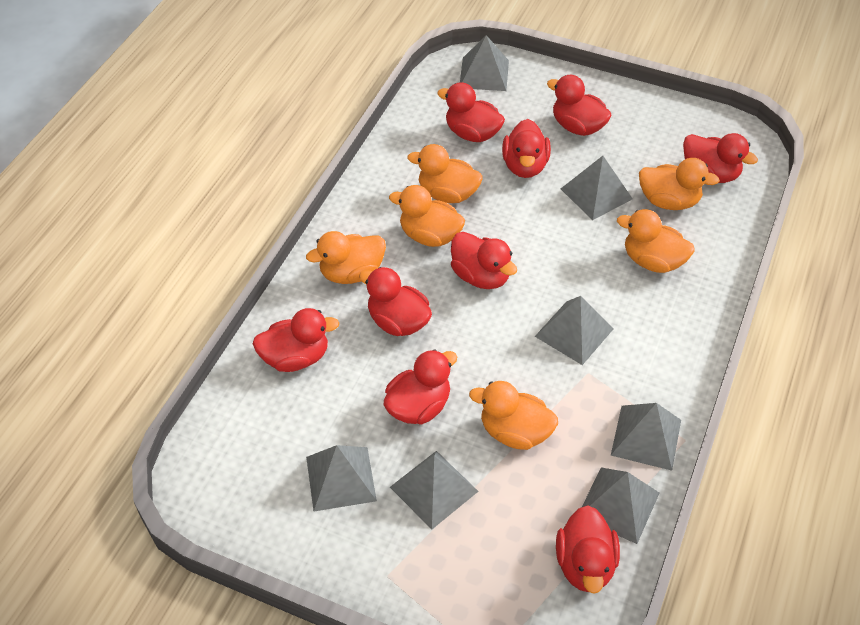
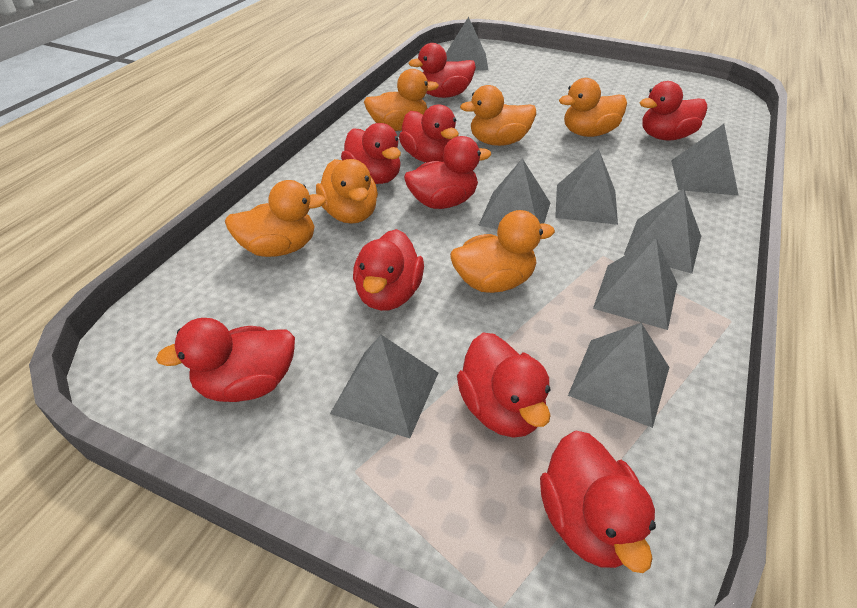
grey pyramid: [306,445,377,511] [390,451,479,529] [460,35,509,91] [535,296,613,365] [561,156,633,220] [582,468,659,544] [611,403,681,471] = 7 -> [330,335,438,438] [446,16,488,70] [478,158,550,229] [555,149,618,225] [568,323,669,428] [593,238,677,330] [624,188,701,274] [671,124,739,196] = 8

